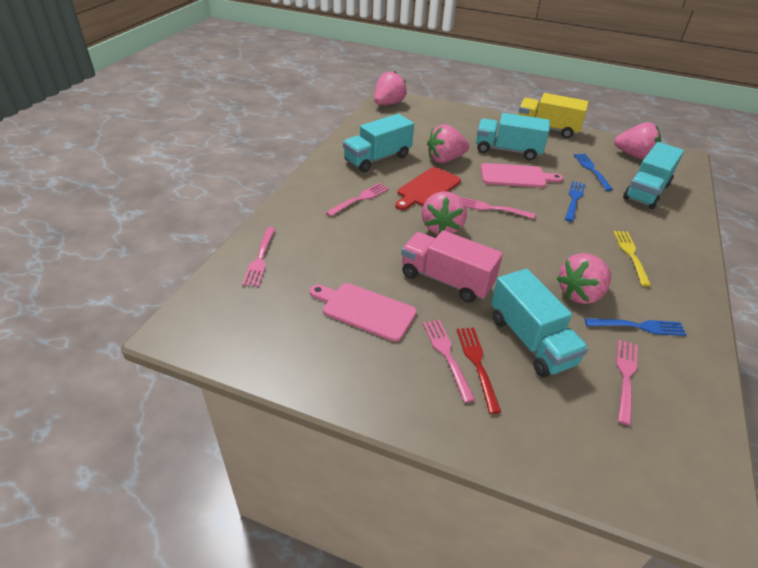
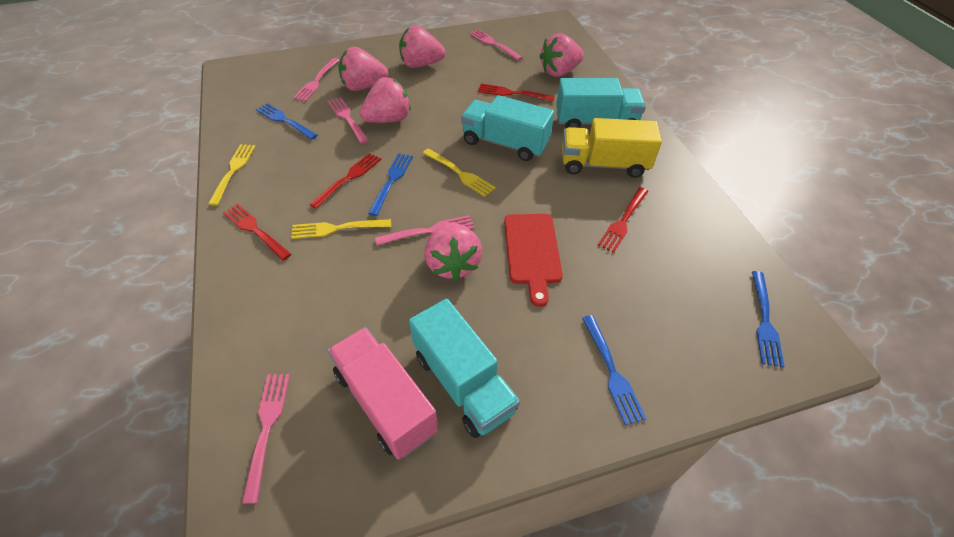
blue fork: [565,181,585,222] [574,154,613,191] [585,318,687,336] = 3 -> [256,103,318,140] [368,153,413,216] [582,315,646,425] [752,271,785,368] = 4
pink cutting board: [310,283,417,342] [481,163,563,188] = 2 -> none = 0
red fork: [457,327,501,414] = 1 -> [223,204,291,261] [309,153,381,209] [478,83,555,102] [598,187,648,253] = 4
turquoise truck: [343,114,414,172] [476,113,550,160] [491,269,589,378] [623,142,684,209] = 4 -> [409,299,520,438] [461,95,554,161] [556,78,646,128] = 3
yellow fork: [613,231,651,287] = 1 -> [208,144,256,206] [291,219,391,239] [423,148,496,197] = 3

